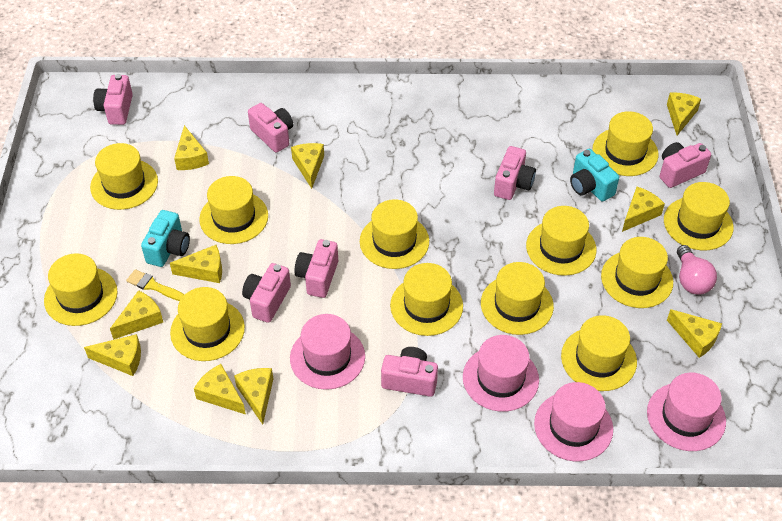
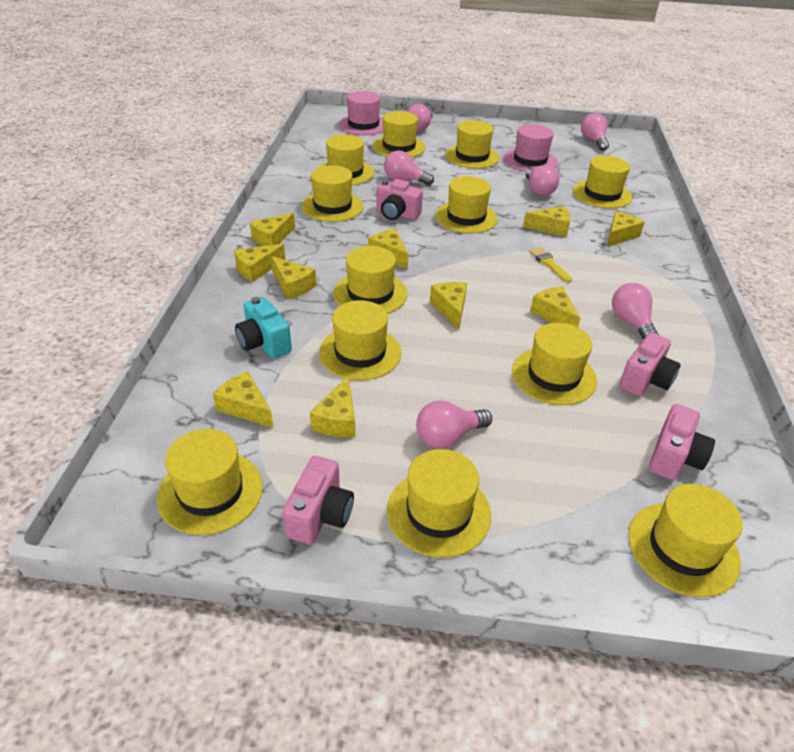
pink camera: [93,74,133,125] [242,263,291,323] [248,103,293,153] [294,239,338,298] [381,347,438,397] [494,146,536,200] [660,142,711,188] = 7 -> [283,456,354,544] [376,179,423,220] [619,333,681,396] [649,404,715,480] = 4
pink hat: [290,314,365,390] [463,335,539,412] [534,382,613,461] [647,373,726,451] = 4 -> [338,91,383,135] [503,124,558,172] = 2
pink light bulb: [677,245,717,295] = 1 -> [384,150,434,185] [407,104,433,131] [416,400,492,449] [526,165,559,196] [581,113,609,151] [612,283,659,340] = 6
turquoise camera: [141,210,190,267] [570,149,619,201] = 2 -> [235,297,292,358] = 1

